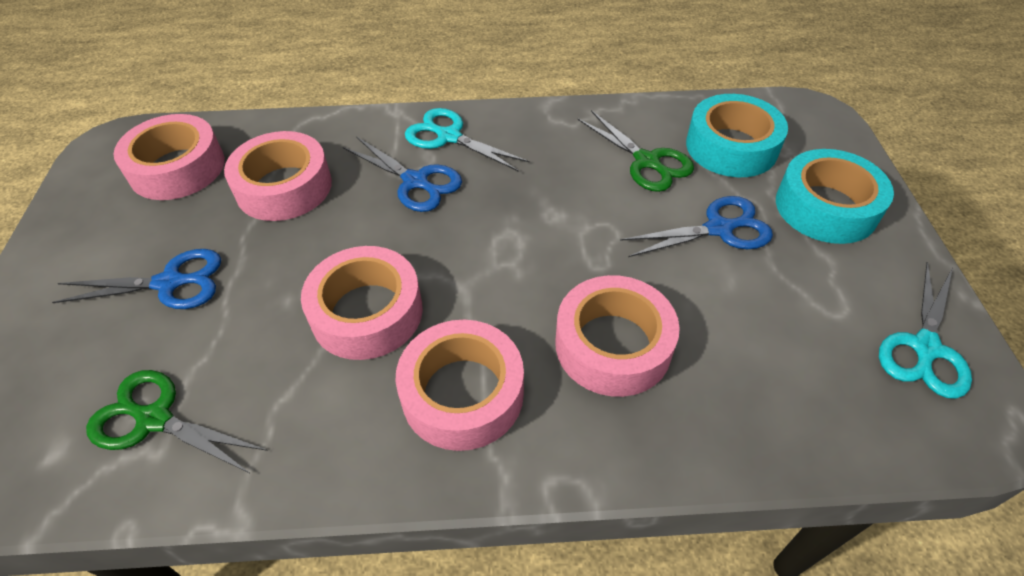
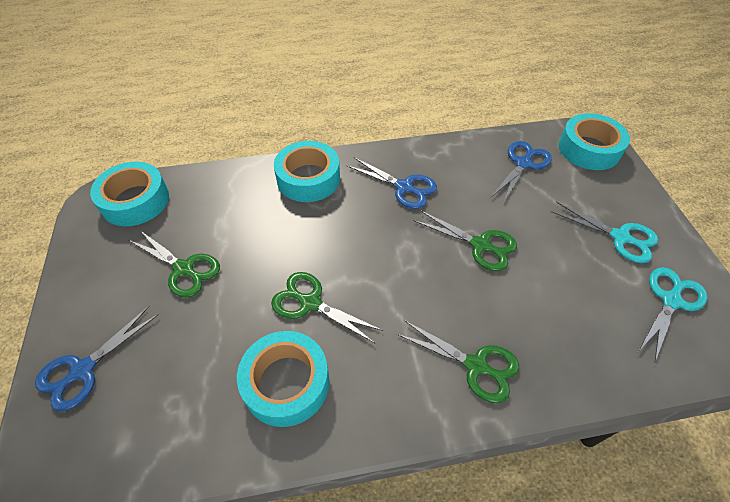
green scissors: [86,370,268,474] [578,110,694,192] = 2 -> [128,230,220,298] [271,272,383,343] [396,320,519,403] [414,210,517,271] = 4
pink tape: [113,114,225,200] [224,131,332,221] [301,246,423,360] [395,320,524,451] [556,275,680,397] = 5 -> none = 0
turquoise tape: [686,94,788,177] [776,149,894,244] = 2 -> [90,162,169,226] [237,331,329,427] [274,141,340,202] [559,113,630,170] = 4

